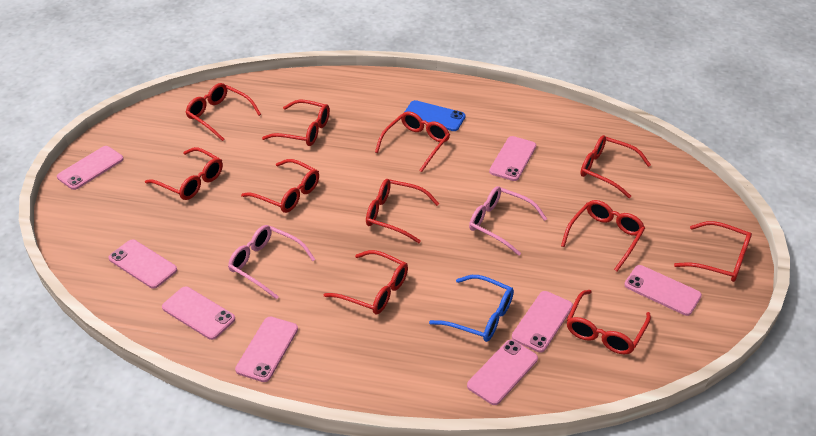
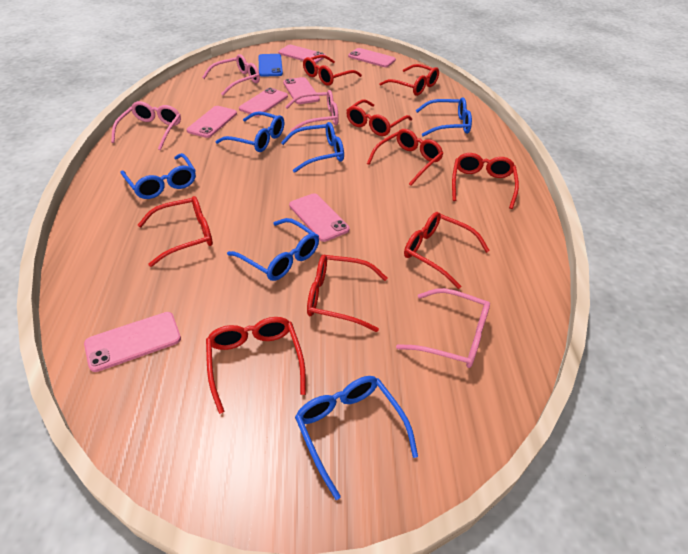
blue glasses: [429,275,514,342] = 1 -> [120,153,196,199] [215,111,284,152] [227,218,319,281] [281,122,344,173] [295,376,418,500] [415,97,472,137] = 6
pink glasses: [228,225,316,299] [469,186,547,256] = 2 -> [111,101,181,150] [202,54,260,96] [285,90,339,132] [396,288,490,368] = 4
pink phone: [57,146,123,190] [109,240,177,289] [162,286,235,340] [235,317,298,382] [467,340,538,405] [489,136,536,181] [512,291,573,353] [624,265,702,316] = 8 -> [84,312,181,372] [187,106,237,138] [239,88,288,116] [278,45,325,63] [283,77,320,104] [289,194,349,242] [348,48,396,67] = 7
red glasses: [145,147,223,200] [185,83,261,141] [241,159,319,213] [262,99,330,146] [324,250,408,314] [366,179,439,243] [375,111,450,172] [561,200,645,271] [567,290,651,354] [580,135,651,198] [674,221,752,282] = 11 -> [138,196,213,267] [206,317,306,414] [303,55,362,86] [307,254,387,332] [346,99,412,136] [367,129,443,186] [379,64,439,96] [404,212,490,289] [452,153,519,209] = 9

